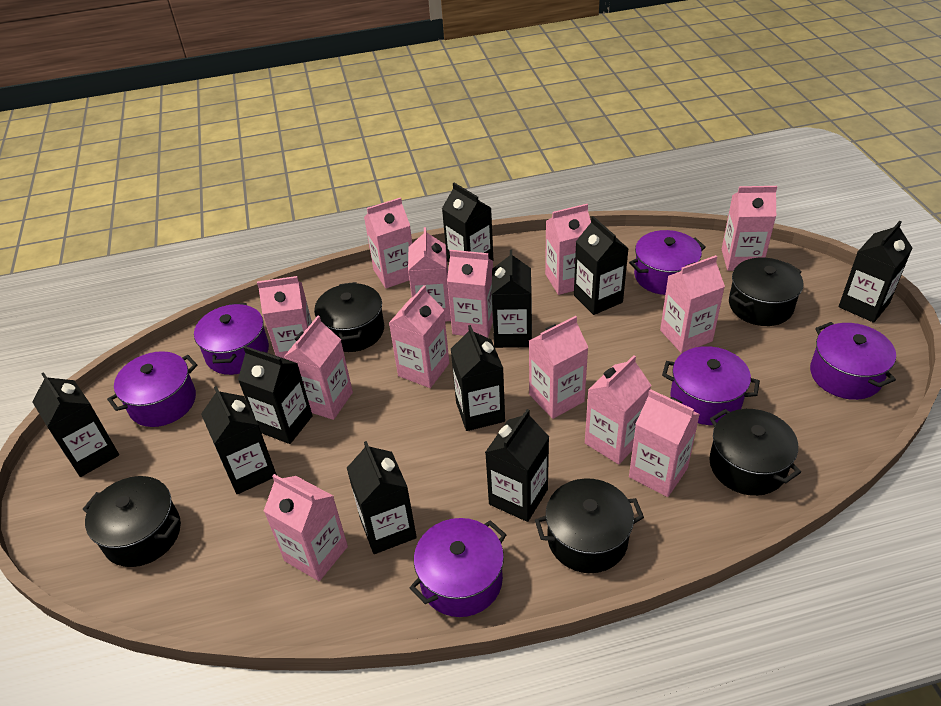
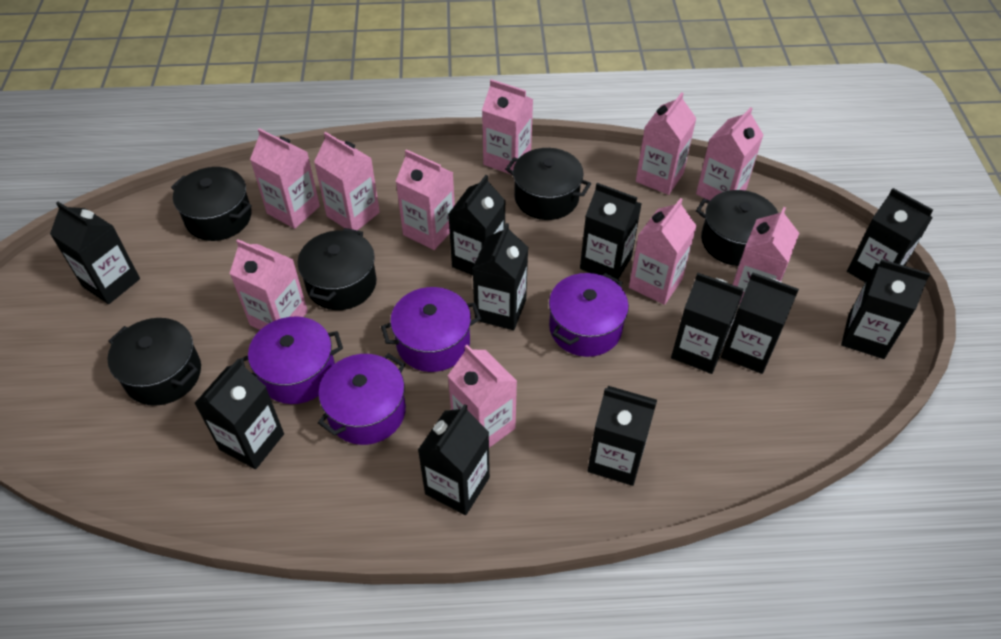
black carton: [32,372,119,477] [201,386,277,494] [238,346,313,444] [347,441,417,554] [442,183,493,262] [451,325,505,431] [485,409,549,522] [492,250,532,348] [574,216,629,315] [838,221,912,323] = 10 -> [50,202,140,304] [194,359,284,469] [418,404,490,515] [448,175,506,275] [472,223,528,330] [580,183,642,279] [588,386,657,486] [671,273,743,374] [721,272,799,374] [841,259,930,359] [847,188,933,282] = 11
pink carton: [257,276,312,359] [264,474,348,581] [284,316,353,420] [364,197,412,288] [389,285,449,388] [408,227,451,321] [447,250,493,338] [529,316,589,419] [545,204,591,295] [585,355,651,464] [629,389,700,497] [660,255,725,353] [722,186,777,271] = 13 -> [230,239,308,330] [250,128,320,229] [314,132,380,230] [396,149,455,250] [448,345,517,448] [482,79,533,174] [629,198,696,305] [636,92,697,195] [696,107,763,200] [733,207,799,305] = 10
purple pot: [107,351,197,427] [194,303,269,375] [410,518,507,617] [629,230,706,295] [662,346,760,425] [810,322,896,400] = 6 -> [240,317,343,404] [318,353,406,445] [381,287,481,372] [549,273,629,357] = 4

